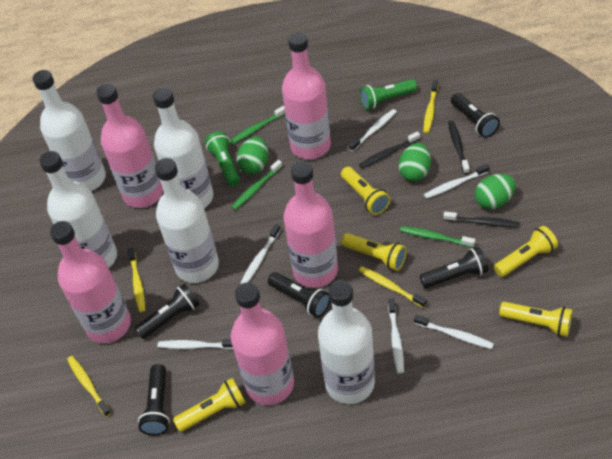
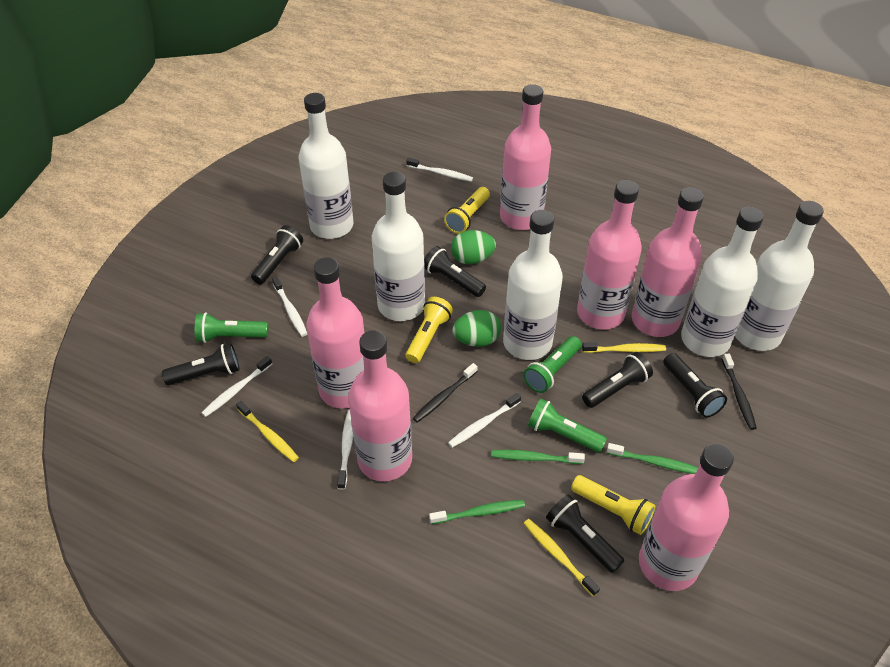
black flashlight: [135,284,200,339] [138,364,170,436] [268,272,330,318] [420,247,489,288] [451,93,500,138] = 5 -> [162,343,240,385] [251,225,303,284] [424,246,486,297] [546,494,624,573] [582,352,653,408] [663,353,727,418] = 6
black toothbrush: [359,131,420,168] [443,212,520,228] [448,121,470,174] = 3 -> [413,363,478,423] [722,354,757,430] = 2
green egg: [237,137,268,174] [399,143,431,182] [475,174,516,209] = 3 -> [451,230,496,264] [453,310,501,347] = 2
green flashlight: [205,131,240,186] [360,79,417,110] = 2 -> [195,312,268,343] [523,336,582,393] [528,399,607,453] = 3
pink bottle: [50,221,131,343] [96,84,163,208] [231,282,294,405] [282,32,331,159] [283,161,338,288] = 5 -> [306,257,364,409] [348,331,412,481] [500,84,551,230] [577,180,642,330] [632,187,704,337] [639,443,734,591] = 6
white toothbrush: [157,339,233,349] [240,224,281,284] [349,109,397,152] [388,298,404,374] [414,315,494,349] [424,164,489,199] = 6 -> [202,356,272,417] [272,276,307,337] [337,409,353,490] [406,158,473,182] [448,393,521,448] = 5
yellow flashlight: [173,378,246,432] [341,167,390,215] [341,233,407,271] [494,226,558,277] [499,302,573,337] = 5 -> [406,297,453,363] [444,187,490,234] [571,475,655,535] = 3
yellow toothbrush: [67,356,111,417] [128,247,145,312] [359,266,427,308] [423,80,438,134] = 4 -> [236,401,299,462] [524,519,600,597] [582,342,666,353] = 3

